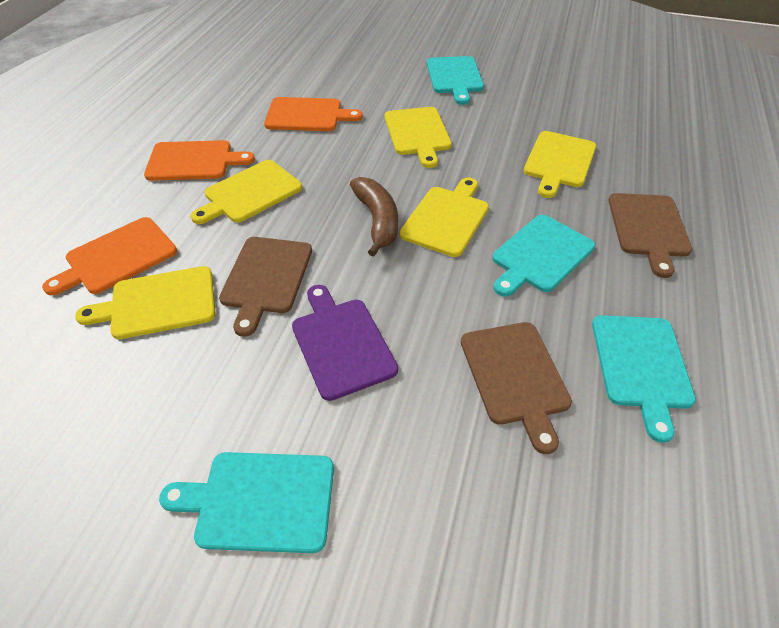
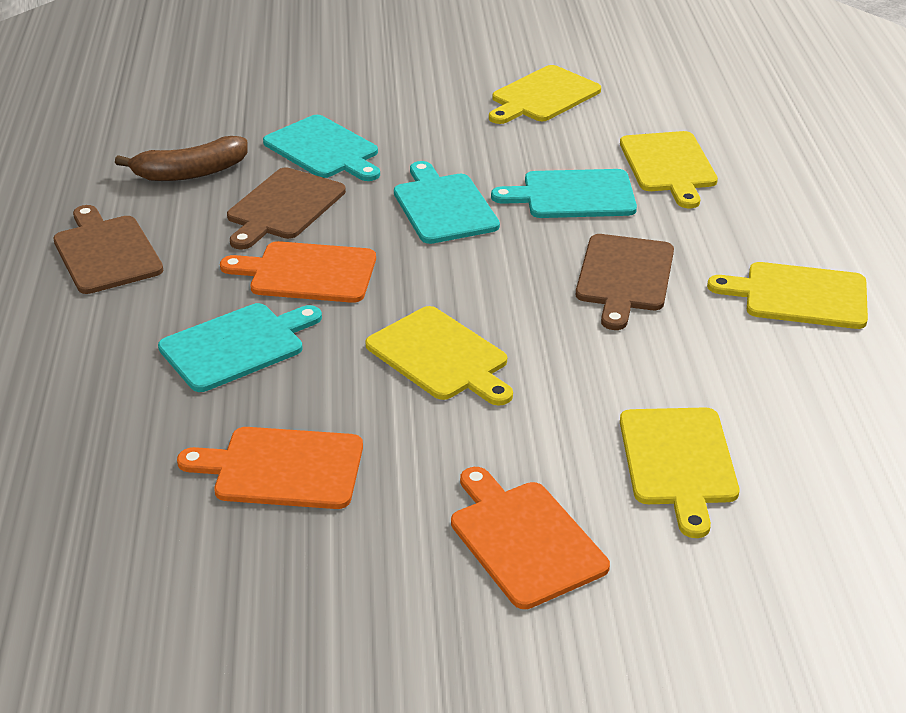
purple cutting board: [292,285,398,401] = 1 -> none = 0

